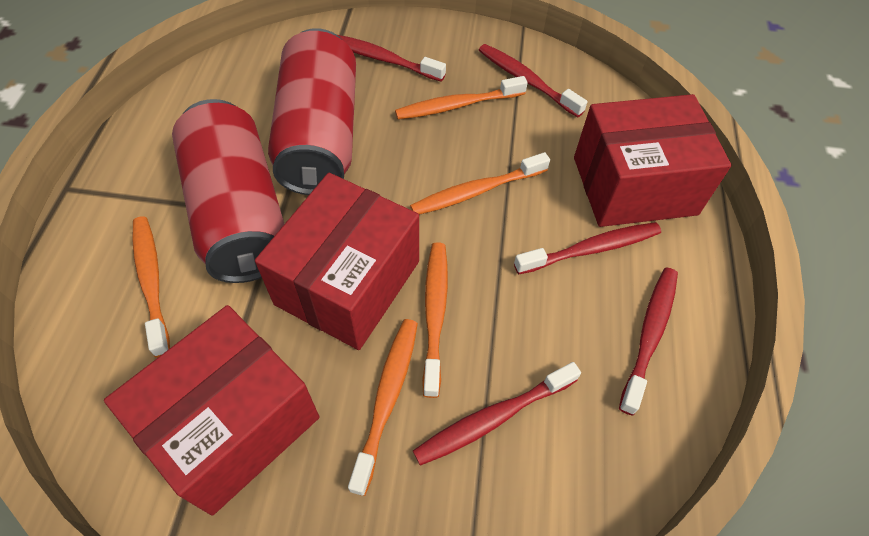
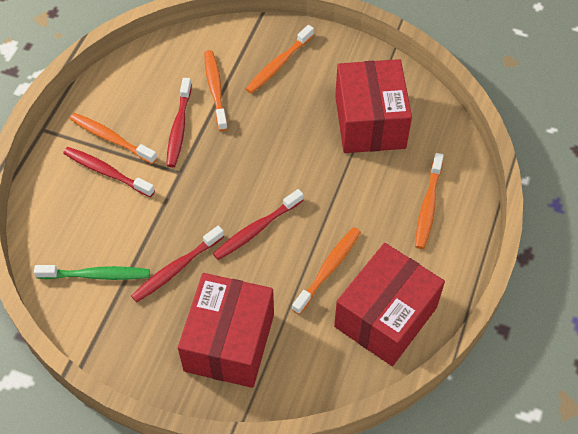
green toothbrush: none = 0 -> [34,265,150,280] = 1
red can: [172,99,284,283] [268,28,356,195] = 2 -> none = 0
red toothbrush: [338,35,446,82] [413,362,581,466] [479,44,587,117] [514,222,661,275] [619,268,678,415] = 5 -> [63,147,155,197] [131,226,224,302] [166,78,192,167] [213,189,304,260] = 4

